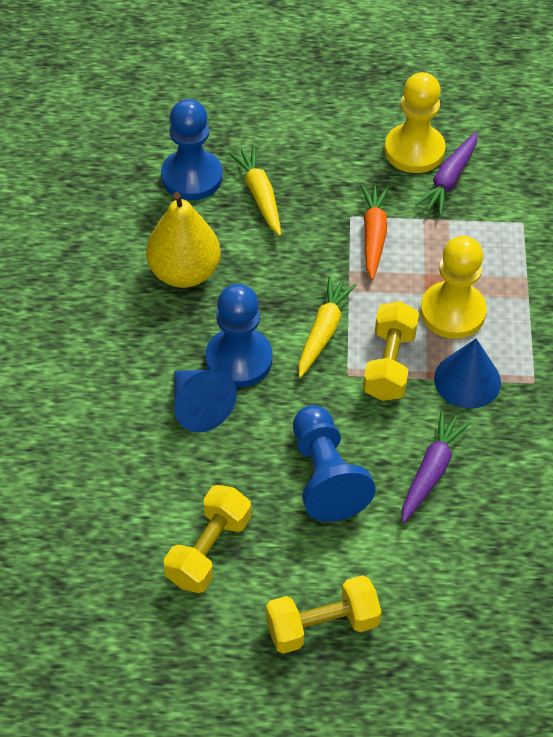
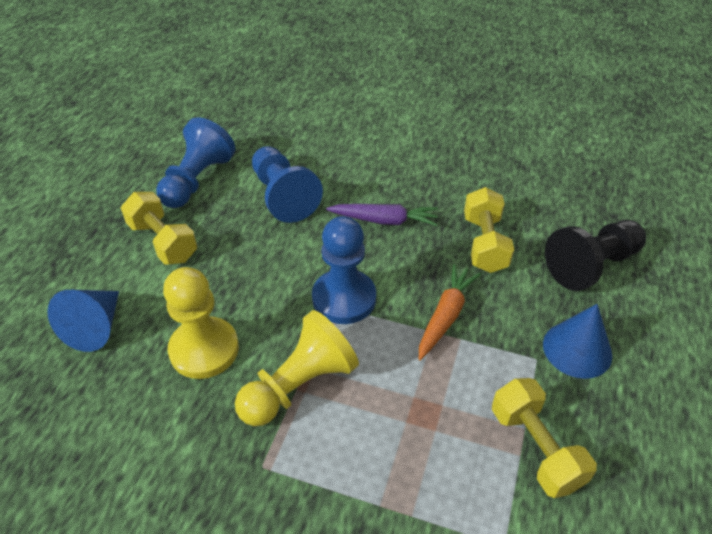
black pawn: none = 0 -> [545,220,646,291] = 1
purple carrot: [402,411,471,523] [415,132,477,216] = 2 -> [326,204,438,226] = 1
yellow carrot: [228,146,281,236] [298,276,357,378] = 2 -> none = 0
yellow pear: [146,192,221,288] = 1 -> none = 0

